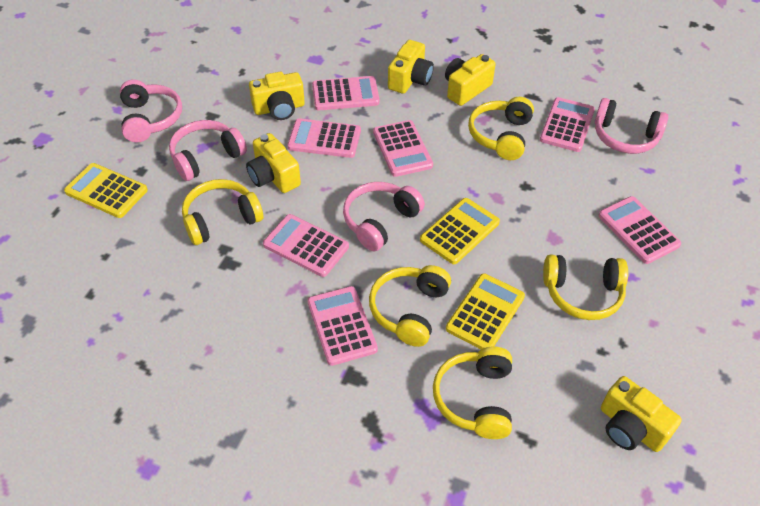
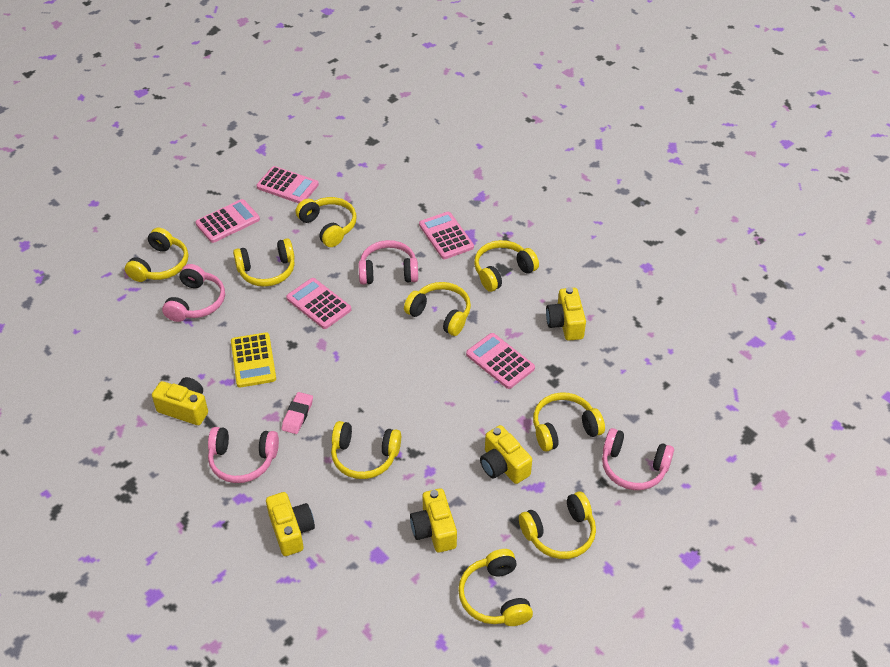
pink calculator: [263,214,349,277] [287,118,361,158] [307,286,378,366] [312,76,380,110] [373,120,433,177] [540,97,595,152] [598,196,681,264] = 7 -> [195,199,260,243] [256,166,319,203] [286,278,351,329] [419,212,474,259] [466,333,535,389] = 5
pink eraser: none = 0 -> [282,392,313,434] = 1
yellow calculator: [64,163,148,218] [420,198,500,264] [446,273,525,349] = 3 -> [231,332,276,387] = 1
yellow headphones: [182,179,263,245] [369,265,451,347] [433,347,512,439] [468,97,534,160] [543,255,628,320] = 5 -> [125,227,188,282] [233,238,295,287] [296,197,357,247] [331,421,401,479] [404,282,471,336] [458,549,533,626] [474,240,539,292] [519,492,596,559] [533,392,605,452] = 9

